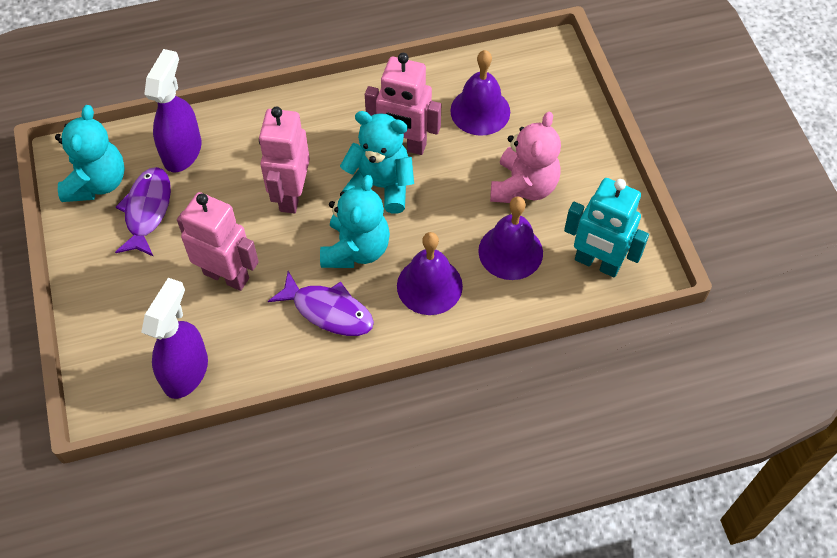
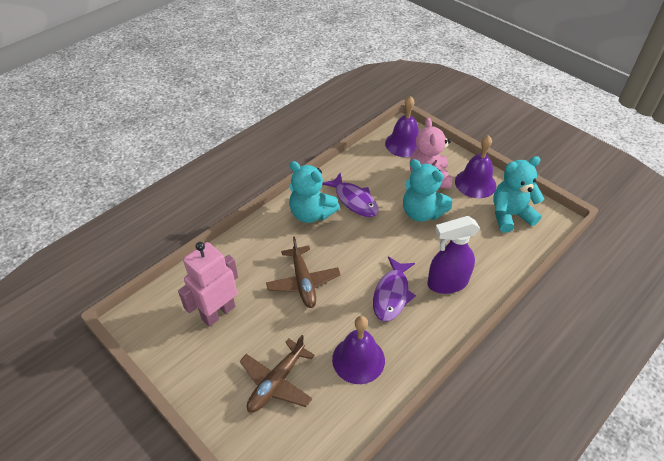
brown plane: none = 0 -> [240,335,315,413] [266,236,341,308] = 2
pink robot: [177,192,259,291] [259,107,310,213] [365,53,441,155] = 3 -> [178,242,238,327] = 1
purple spray bottle: [141,278,208,399] [144,49,201,173] = 2 -> [427,216,480,294] = 1
turquoise robot: [564,178,649,277] = 1 -> none = 0

